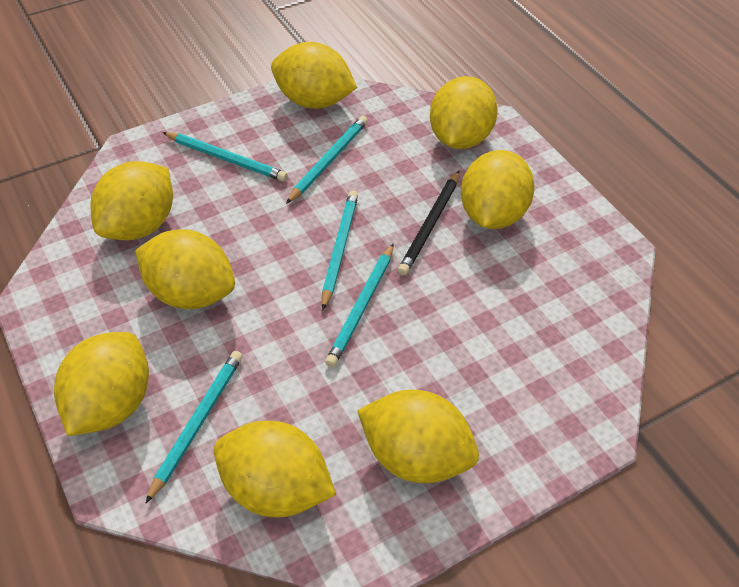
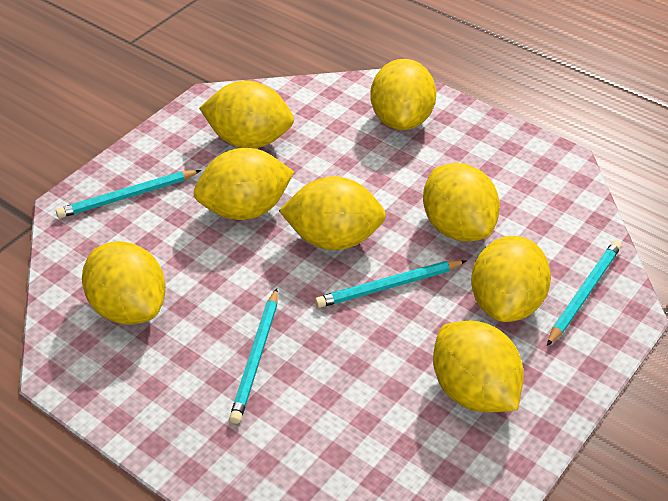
black pencil: [398,171,459,275] = 1 -> none = 0
turquoise pencil: [145,351,243,504] [162,132,288,182] [286,116,368,204] [322,190,358,310] [325,243,394,367] = 5 -> [56,170,201,218] [229,288,278,424] [315,260,466,308] [547,240,622,346] = 4

